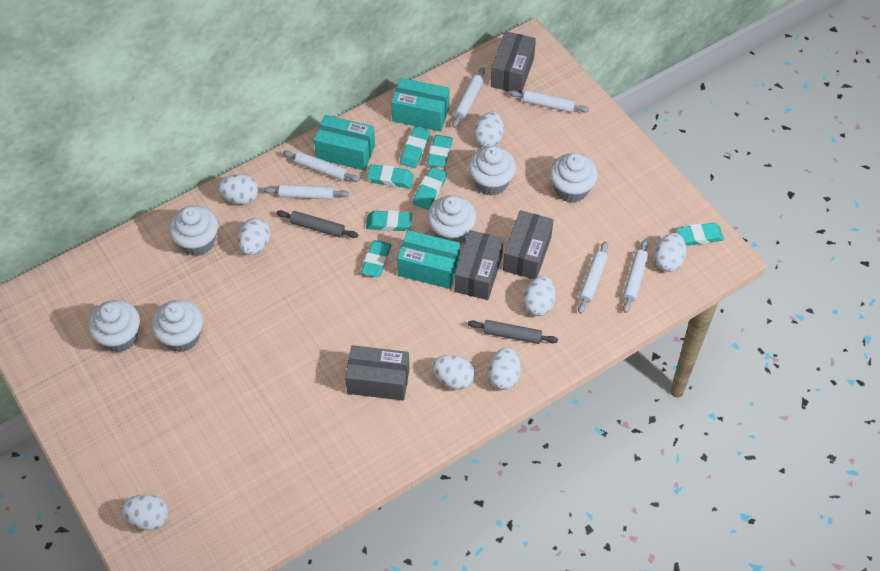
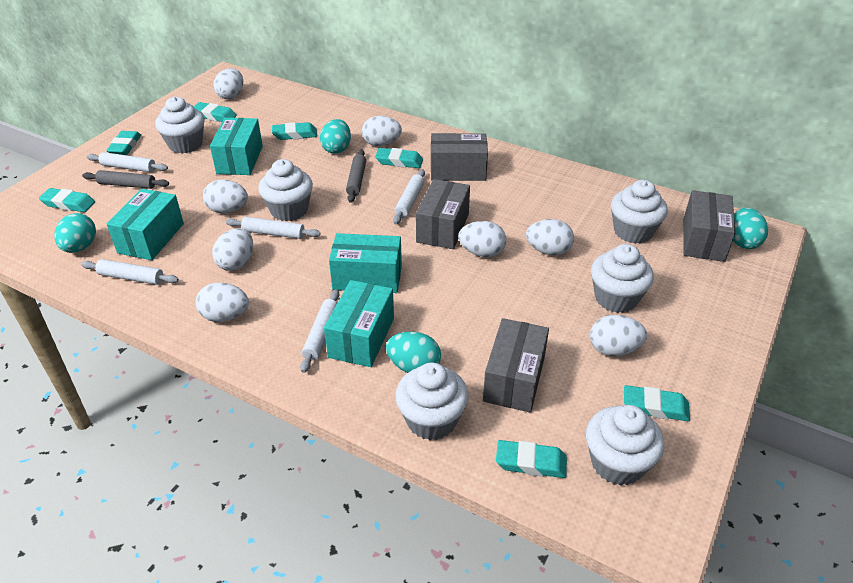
turquoise box: [314,115,375,170] [391,78,450,132] [397,230,460,289] = 3 -> [107,189,184,260] [210,118,263,175] [324,280,394,367] [329,233,402,293] = 4
turquoise egg: none = 0 -> [54,213,96,253] [320,119,351,154] [386,331,441,373] [733,208,768,249] = 4
white rolling pin: [263,184,349,200] [283,150,360,182] [452,67,485,128] [509,90,589,113] [578,241,608,314] [623,239,648,313] = 6 -> [81,259,179,285] [87,152,168,172] [226,217,321,239] [300,289,339,373] [393,169,425,224] = 5

